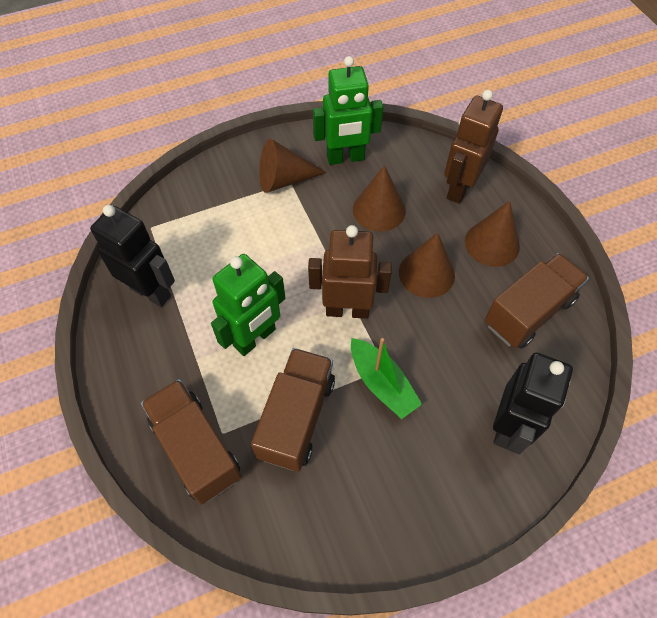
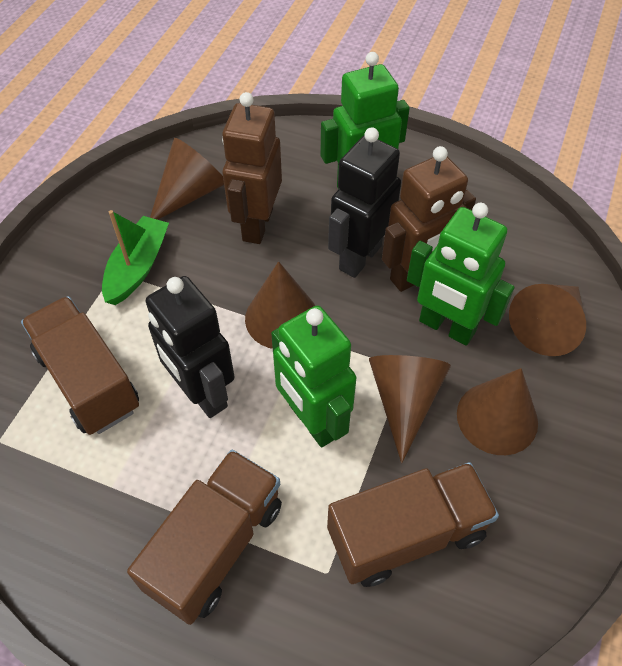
brown cone: [259,139,327,193] [353,165,405,232] [399,232,455,298] [465,201,520,267] = 4 -> [150,138,224,220] [245,261,315,349] [369,355,451,463] [457,368,538,455] [509,284,586,356] = 5
green robot: [211,254,285,356] [313,56,383,165] = 2 -> [271,306,356,447] [320,52,410,189] [407,203,515,346] = 3

